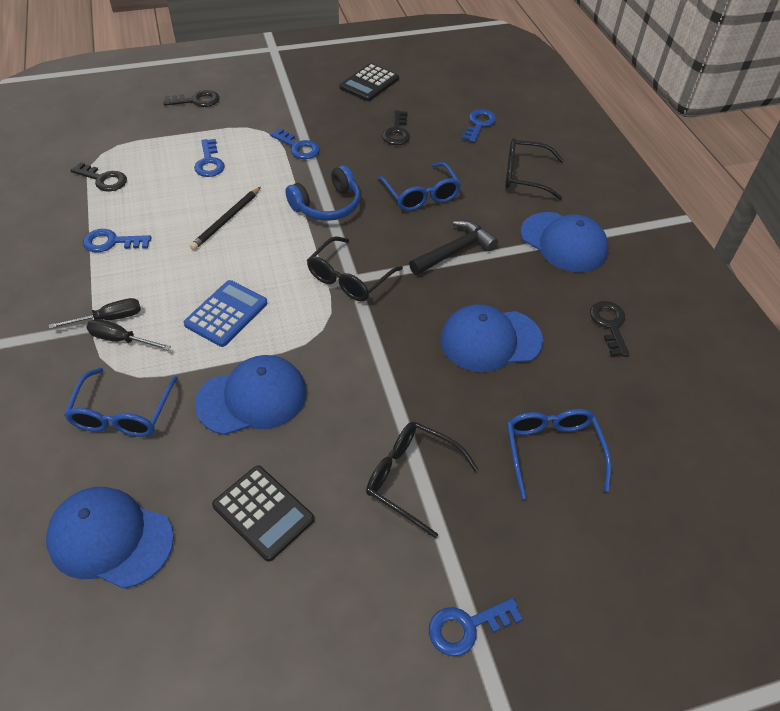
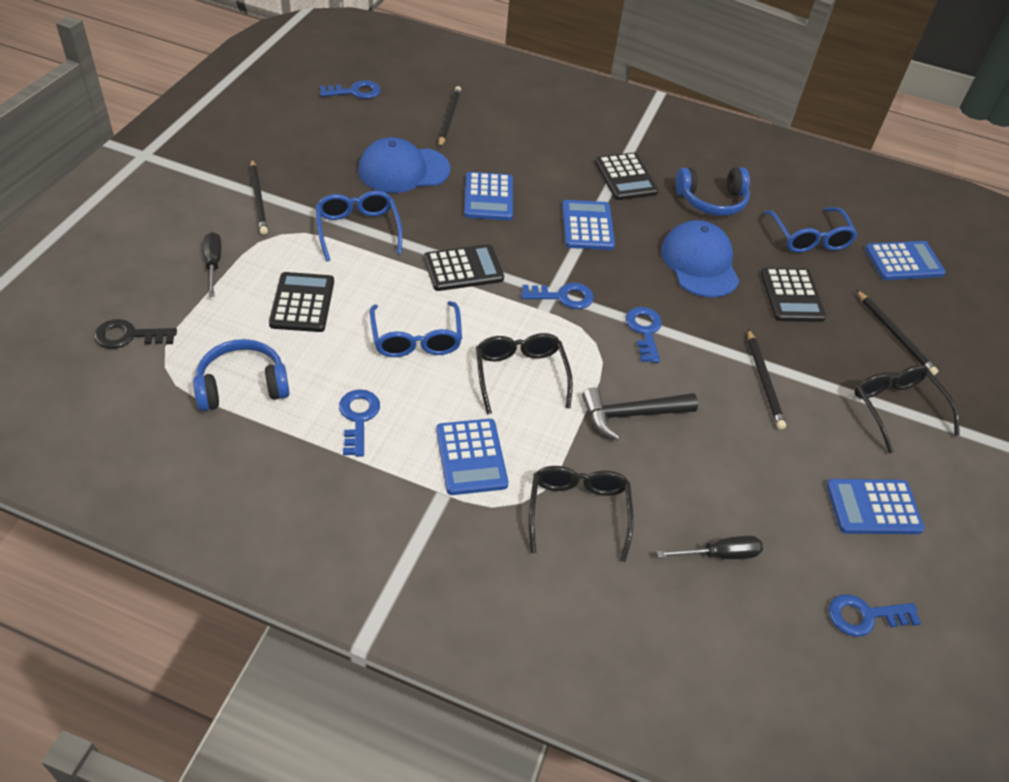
black calculator: [212,466,314,562] [339,63,399,101] = 2 -> [269,272,334,332] [424,244,504,291] [595,153,658,200] [761,268,826,322] = 4
black key: [70,162,127,191] [163,90,219,107] [382,110,410,145] [590,301,630,357] = 4 -> [94,319,177,349] = 1
black pencil: [190,187,261,250] = 1 -> [250,159,268,235] [439,86,461,148] [748,329,786,429] [856,290,938,375] = 4
blue calculator: [184,280,267,347] = 1 -> [436,419,508,495] [464,172,513,221] [562,200,615,250] [826,479,925,534] [865,241,946,280] = 5
blue cap: [46,487,174,589] [195,355,307,435] [440,304,543,372] [521,212,608,272] = 4 -> [358,137,450,193] [661,220,739,298] = 2
blue headphones: [286,165,360,221] = 1 -> [193,339,290,411] [675,167,750,216] = 2

